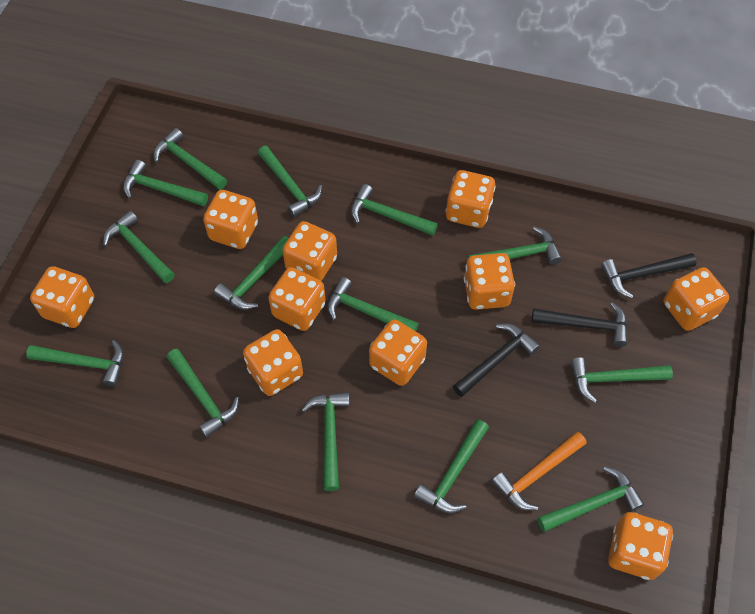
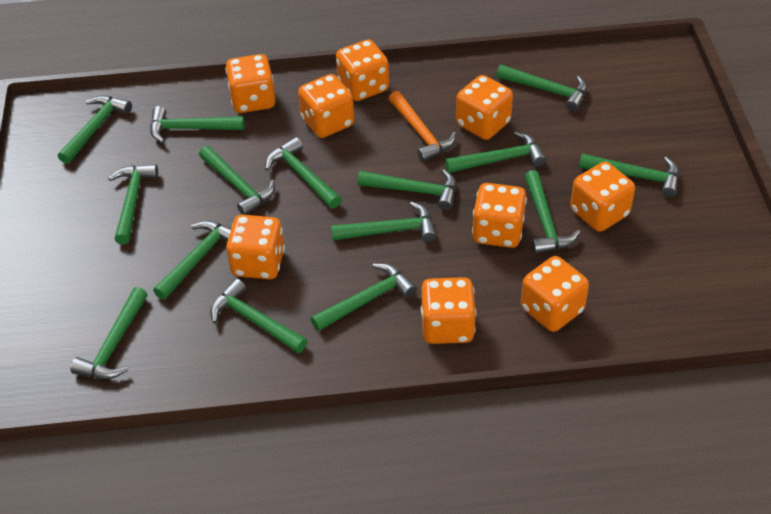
black hammer: [453,324,540,397] [532,302,628,347] [601,253,697,298] = 3 -> none = 0
green hammer: [26,340,124,387] [103,211,175,283] [123,160,208,206] [153,128,227,190] [167,349,239,438] [214,236,289,310] [258,146,322,217] [301,392,350,491] [327,277,419,331] [351,184,438,236] [414,419,489,513] [468,227,562,265] [537,466,644,532] [570,357,673,403] = 14 -> [58,95,132,164] [70,287,148,379] [108,164,158,244] [150,106,244,143] [153,221,231,300] [199,146,275,215] [210,279,307,353] [265,137,341,208] [311,263,417,331] [331,202,437,242] [357,169,456,211] [445,131,546,173] [497,65,587,112] [524,170,580,254] [579,154,679,198] = 15
orange dice: [30,266,94,328] [203,190,258,249] [243,329,303,396] [268,267,326,331] [282,221,337,281] [369,319,427,386] [446,170,496,228] [464,253,515,310] [608,512,673,580] [664,267,729,331] = 10 -> [225,54,276,113] [226,215,285,279] [298,74,354,138] [336,40,389,101] [421,277,476,344] [456,75,513,140] [472,183,527,248] [521,256,589,332] [570,162,635,232] = 9

